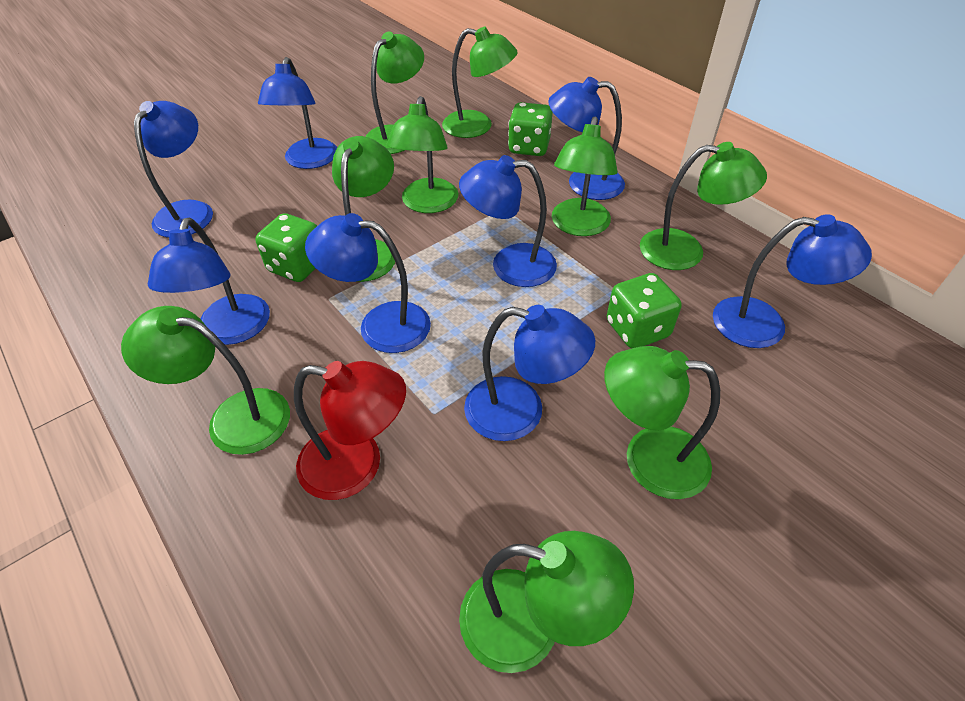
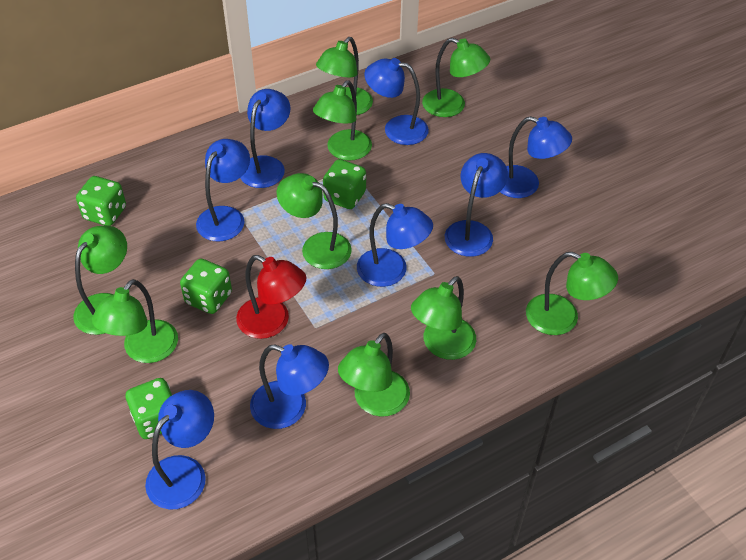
green dice: [255,213,317,282] [508,102,552,156] [607,273,682,349] = 3 -> [76,176,126,226] [126,378,172,439] [180,259,232,314] [323,159,366,209] = 4

